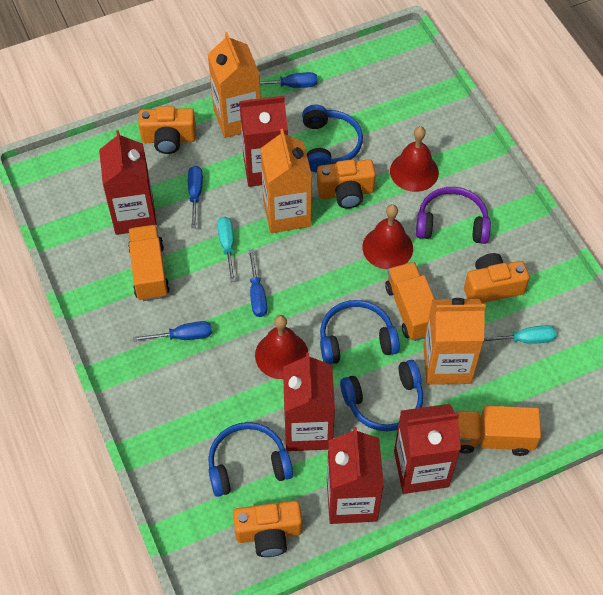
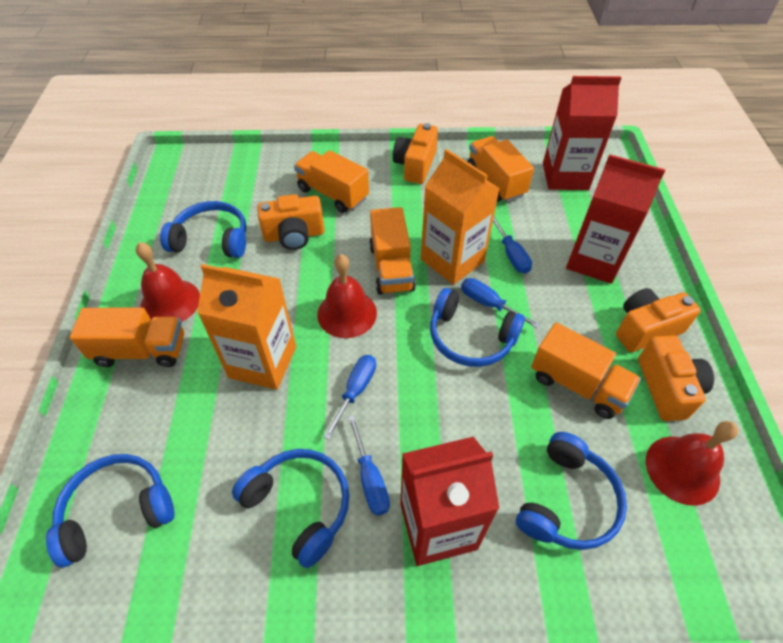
blue headphones: [208,422,293,497] [302,105,363,172] [320,300,400,364] [340,360,423,431] = 4 -> [46,454,174,568] [160,201,247,258] [232,449,350,568] [430,288,525,367] [516,432,627,550] = 5
orange carton: [208,32,261,138] [260,129,312,233] [423,298,486,385] = 3 -> [197,264,296,390] [421,149,500,285] = 2
orange truck: [128,225,170,301] [385,262,435,341] [456,406,541,456] = 3 -> [70,308,184,367] [294,150,369,213] [369,207,416,295] [467,136,534,202] [531,322,641,419] = 5
purple headphones: [416,187,491,244] = 1 -> none = 0
red carton: [99,130,157,235] [239,96,288,187] [283,353,335,451] [327,427,384,524] [394,404,461,494] = 5 -> [400,437,499,566] [543,76,621,190] [566,154,665,284] = 3
turquoise screwdriver: [217,217,235,282] [483,325,557,344] = 2 -> none = 0

